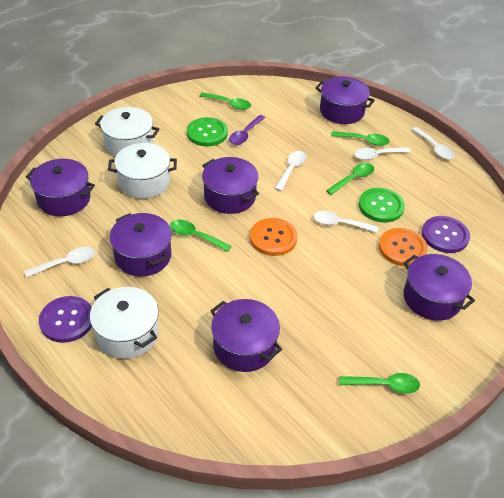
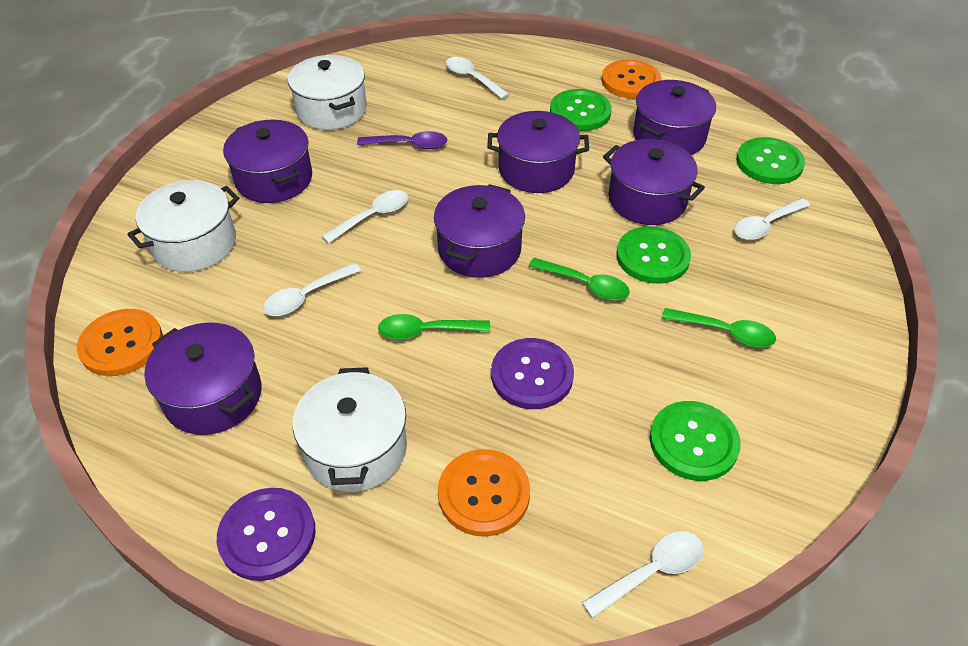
green button: [187,117,228,146] [359,188,405,223] = 2 -> [550,89,612,131] [616,226,691,284] [650,401,741,481] [736,137,805,184] = 4
green spoon: [170,220,232,252] [200,92,251,110] [326,163,374,195] [331,131,390,146] [339,373,420,394] = 5 -> [378,314,490,340] [529,258,630,301] [662,308,776,347] = 3
orange button: [250,218,297,256] [379,228,428,266] = 2 -> [77,309,163,376] [438,449,530,537] [602,60,661,99] = 3

